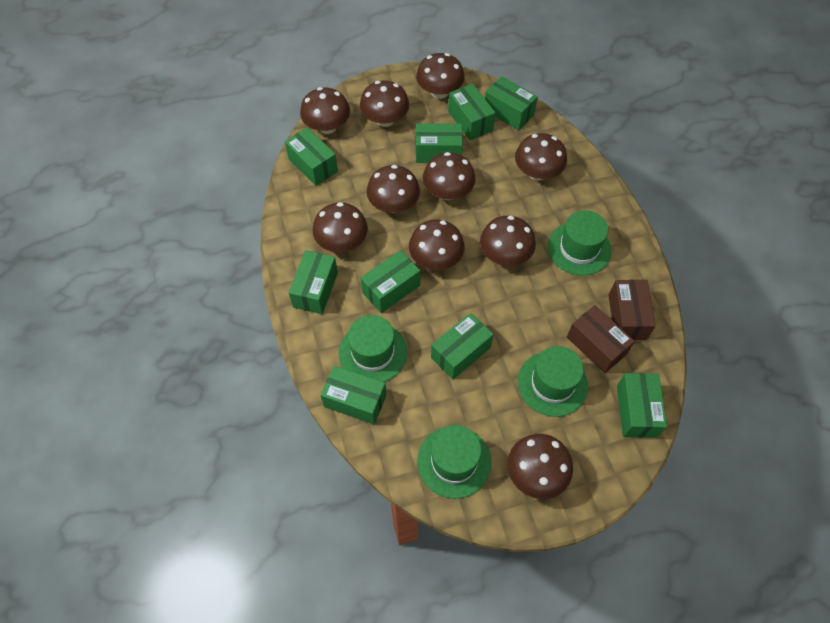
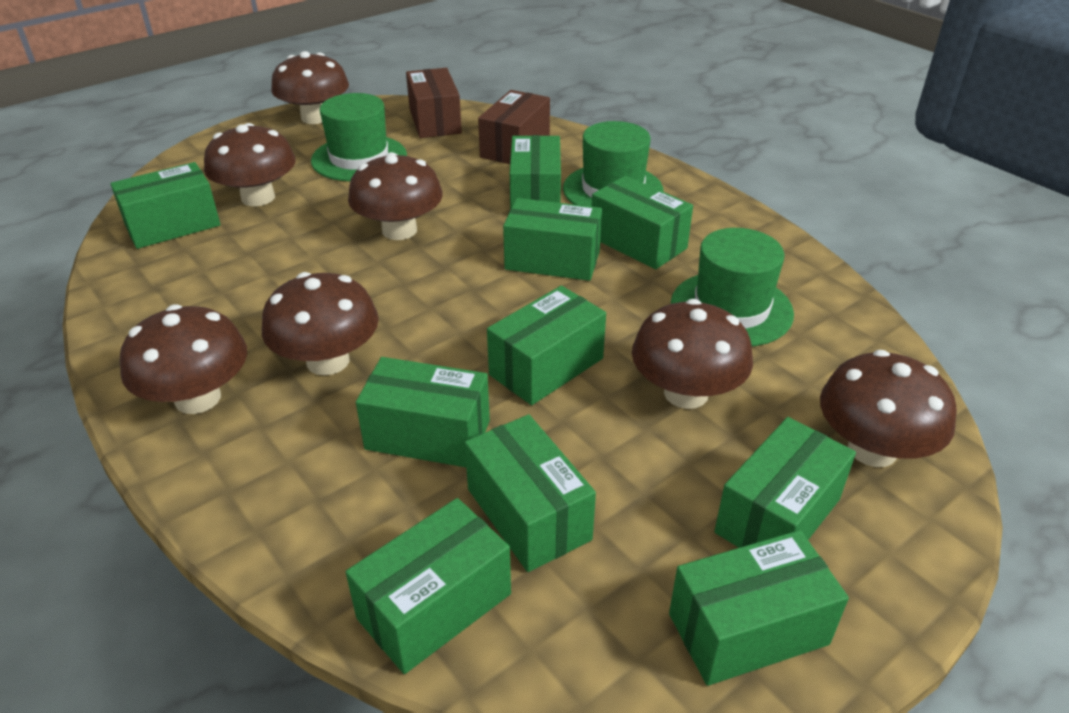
brown mushroom: [300,87,350,134] [313,202,368,252] [360,80,409,127] [367,165,420,213] [409,219,465,270] [416,53,465,99] [423,152,476,200] [480,216,536,266] [507,434,573,499] [515,133,567,181] = 10 -> [119,304,247,414] [204,123,296,206] [262,272,379,376] [271,51,349,124] [348,152,443,240] [632,299,753,409] [820,350,957,467] = 7
green box: [285,127,338,186] [288,250,338,314] [320,365,386,424] [361,250,420,313] [416,123,463,163] [431,313,494,380] [448,84,495,140] [485,76,538,131] [617,373,667,438] = 9 -> [110,162,220,249] [346,498,511,674] [356,357,490,467] [465,415,596,572] [487,286,606,405] [503,198,602,281] [510,135,561,209] [591,176,693,269] [669,530,849,686] [714,417,856,548] = 10
green hat: [339,315,407,382] [417,425,491,499] [518,346,588,417] [548,210,611,276] = 4 -> [311,93,407,181] [563,121,664,206] [671,228,794,346] = 3

